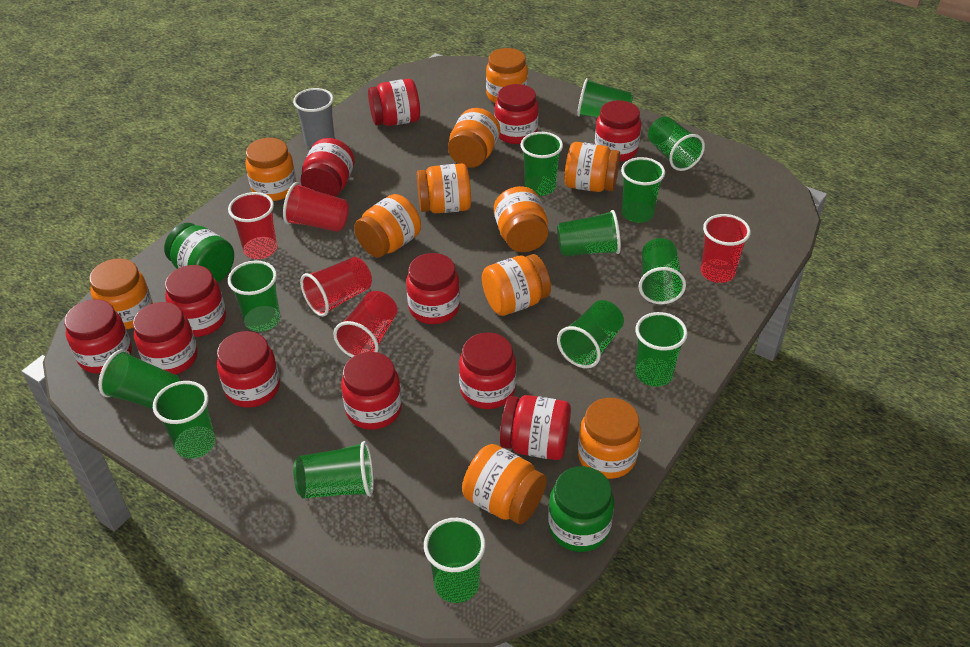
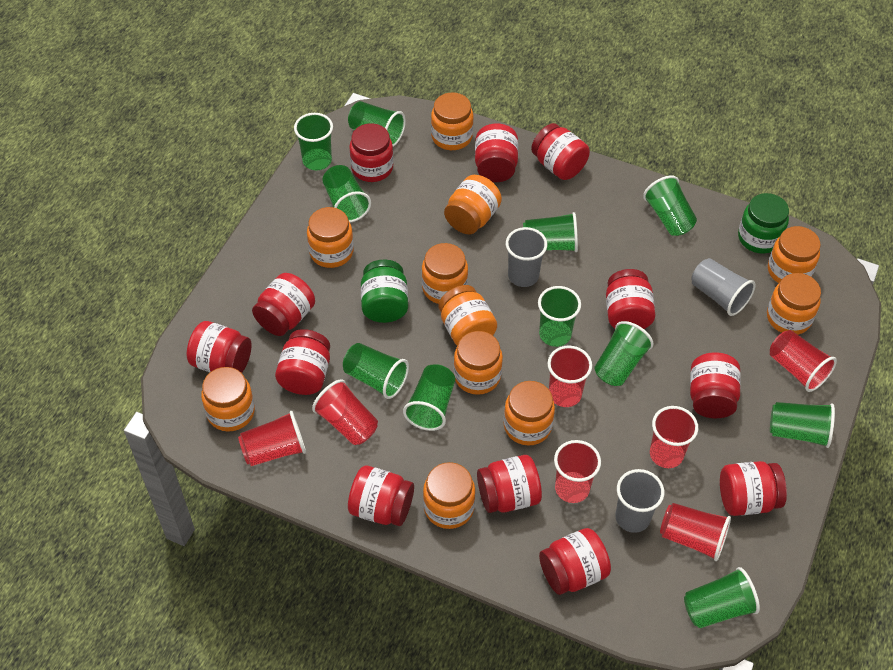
green cup: [98,349,180,409] [153,381,215,459] [228,260,280,332] [293,441,374,498] [424,518,486,603] [521,132,563,196] [557,210,621,257] [557,300,624,368] [577,78,633,117] [621,157,665,223] [635,312,688,387] [639,238,686,304] [648,116,705,171] = 13 -> [294,113,333,170] [323,165,371,222] [343,343,409,399] [348,101,406,147] [403,364,455,431] [523,212,578,252] [538,286,581,347] [595,321,654,386] [643,176,697,236] [684,567,760,628] [770,402,835,448] = 11
grey cup: [293,88,335,148] = 1 -> [506,227,547,287] [615,469,664,533] [691,258,755,316] = 3
red cup: [228,192,277,259] [283,182,349,232] [300,257,372,317] [333,291,397,357] [700,214,751,283] = 5 -> [238,411,306,466] [312,379,378,445] [548,346,592,407] [554,440,601,503] [650,406,698,468] [660,503,731,561] [770,330,837,392] = 7

